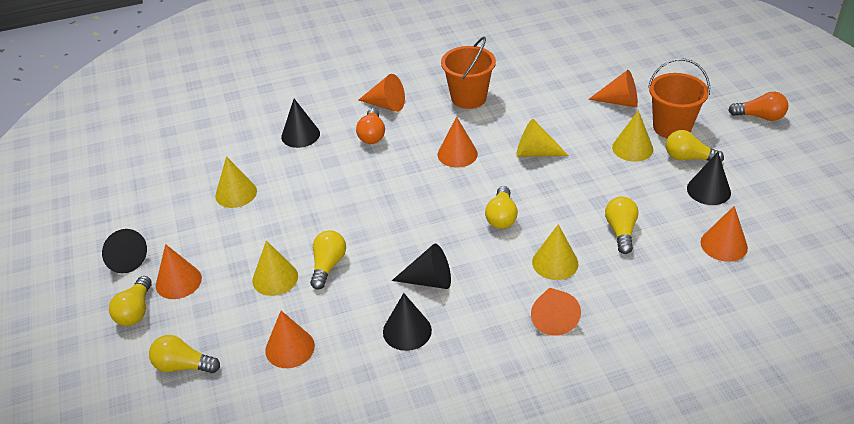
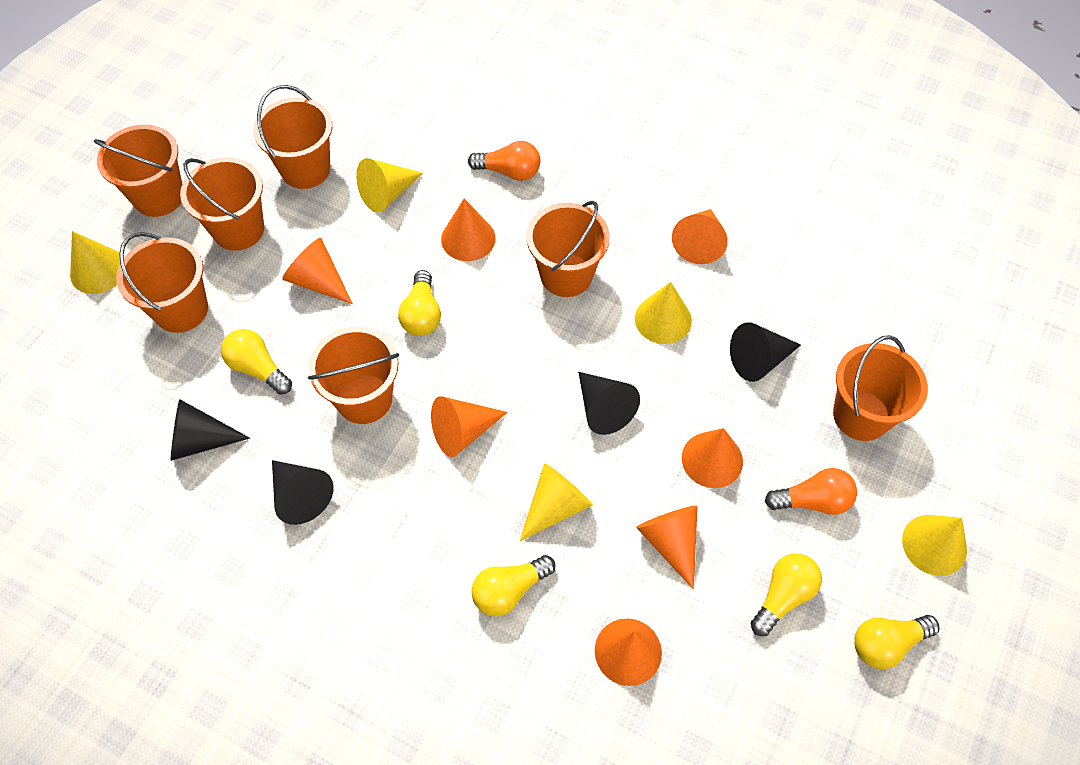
black cone: [102,229,147,273] [281,99,320,148] [383,293,432,351] [392,244,451,289] [687,152,731,205] = 5 -> [171,399,250,461] [272,460,334,525] [578,372,640,435] [730,322,801,382] = 4
orange bucket: [441,37,496,109] [648,58,710,138] = 2 -> [94,125,182,217] [116,232,208,333] [180,157,264,251] [253,85,332,189] [308,327,399,424] [526,201,610,297] [833,335,928,441] = 7
yellow light bulb: [109,276,152,326] [149,335,220,373] [310,230,346,290] [485,186,518,229] [605,196,639,254] [666,130,724,162] = 6 -> [221,329,292,395] [398,270,441,336] [471,555,556,617] [751,553,822,636] [854,615,940,669] = 5

